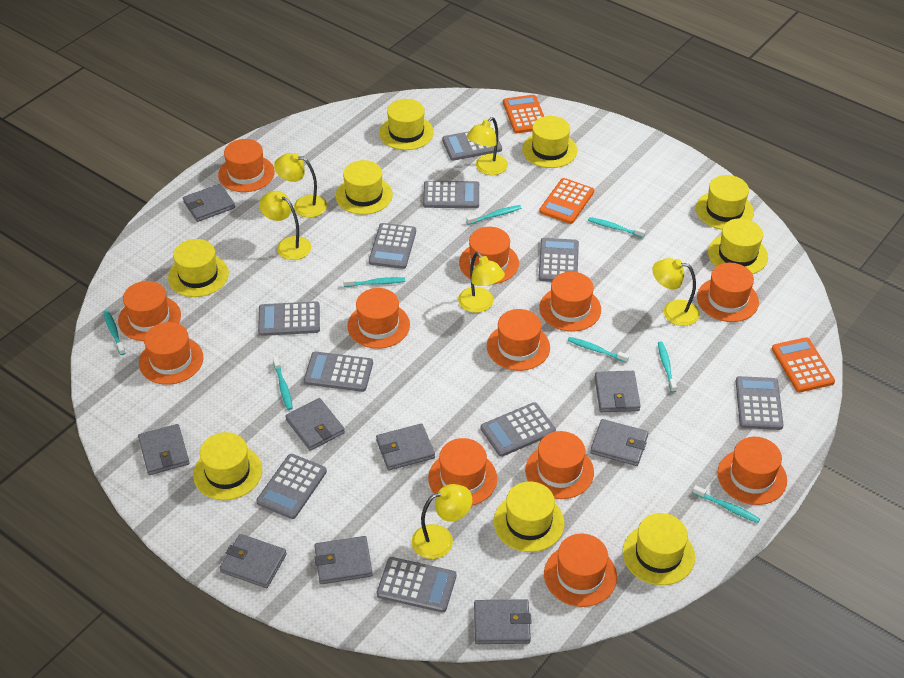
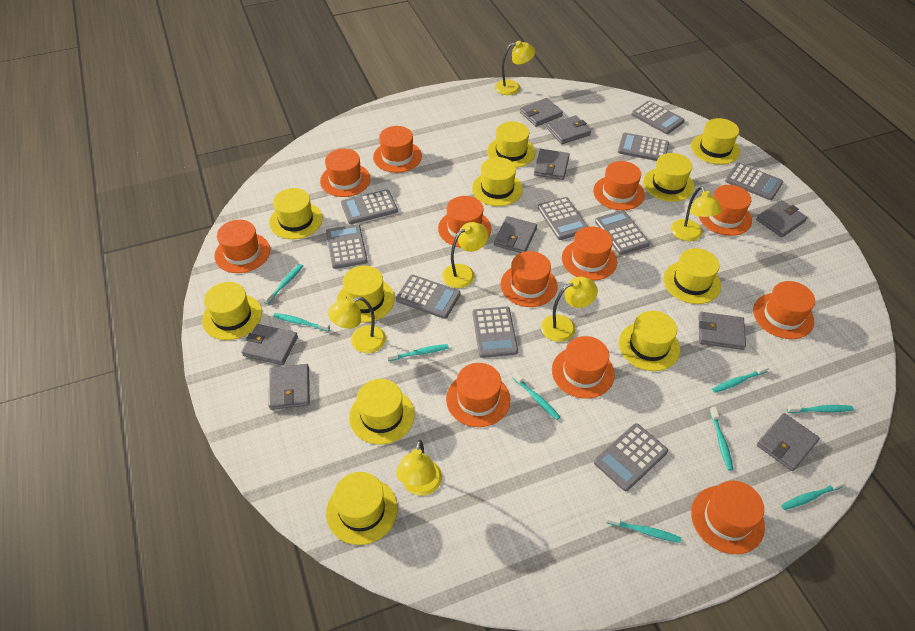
orange calculator: [503,95,544,133] [539,178,594,224] [772,337,835,392] = 3 -> none = 0
turquoise toothbrush: [103,310,125,355] [273,357,293,410] [343,277,405,287] [466,205,521,225] [567,337,629,363] [588,217,646,238] [658,342,677,392] [693,485,760,523] = 8 -> [263,264,303,304] [273,313,330,331] [387,344,449,361] [512,372,560,420] [606,515,681,543] [710,407,733,471] [712,365,769,393] [781,479,846,510] [787,405,854,413] = 9
yellow hat: [168,239,229,297] [193,432,262,500] [336,160,393,215] [379,99,434,150] [494,481,564,552] [522,116,577,168] [623,513,695,585] [696,175,754,230] [708,218,768,274] = 9 -> [202,282,262,340] [269,188,323,239] [326,472,398,545] [337,265,395,323] [349,379,415,445] [472,157,523,206] [487,121,536,168] [619,311,680,371] [643,153,695,202] [663,248,721,304] [691,118,740,165] = 11

